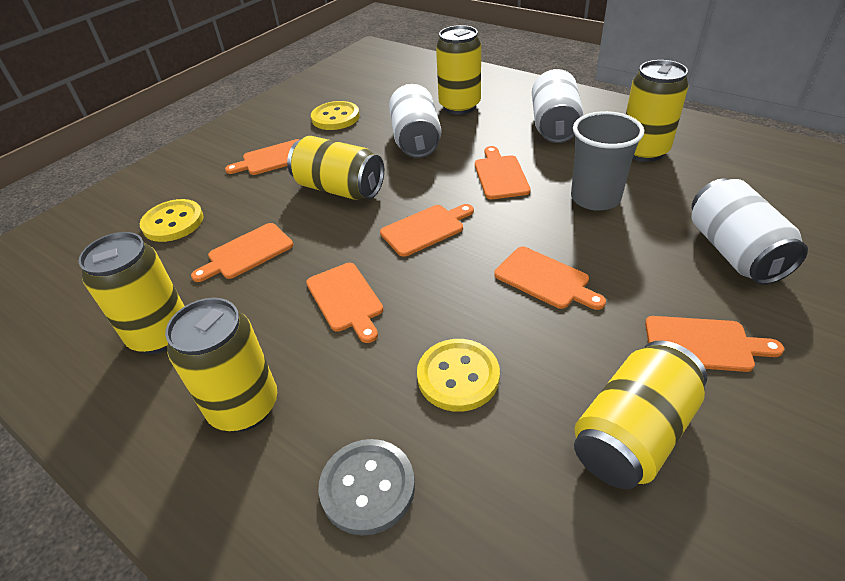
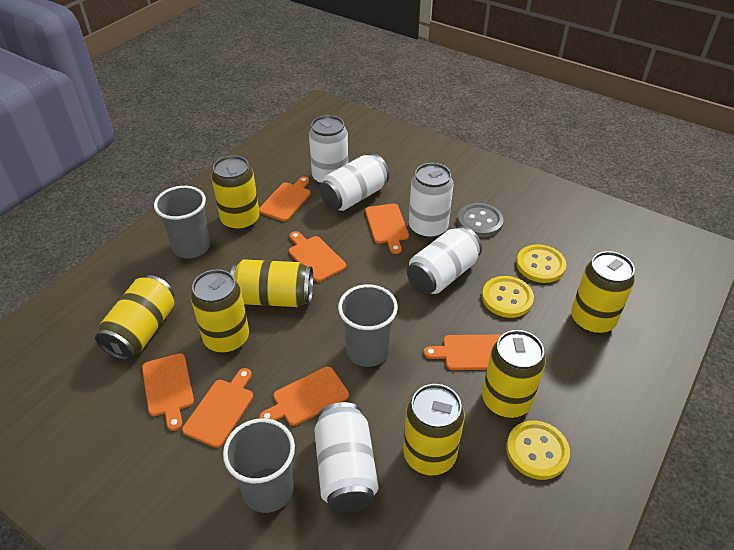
grey cup: [571,111,644,211] = 1 -> [154,186,210,259] [223,418,295,513] [338,284,398,367] = 3
white can: [389,84,441,158] [532,69,584,143] [692,178,808,285] = 3 -> [309,115,348,184] [314,402,378,513] [319,154,390,211] [407,226,482,294] [409,163,454,239] = 5
yellow can: [78,232,184,354] [165,298,277,432] [287,136,384,200] [436,25,481,115] [574,341,707,489] [626,60,689,162] = 6 -> [95,275,175,360] [191,269,249,354] [211,155,260,231] [230,259,313,307] [403,384,465,475] [482,330,546,418] [571,251,635,334] = 7

